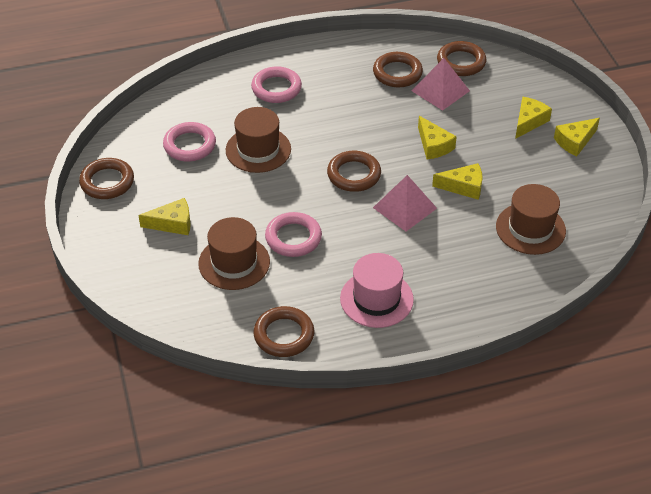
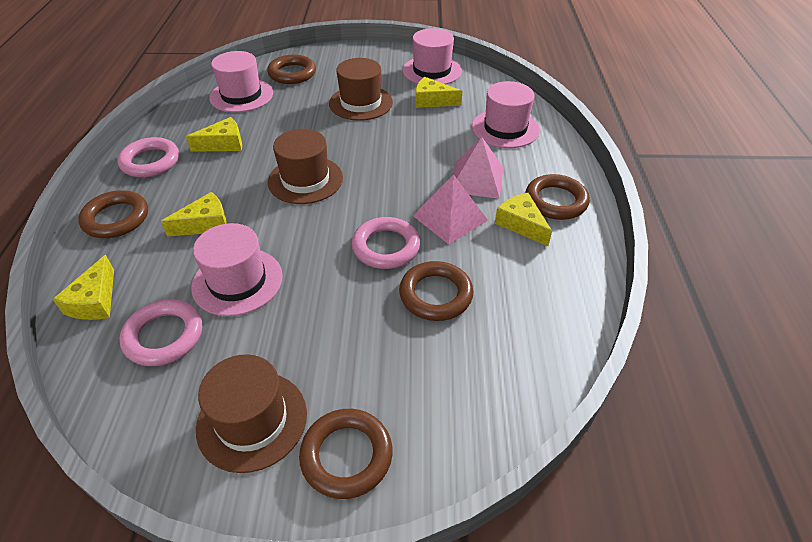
pink hat: [340,253,414,328] = 1 -> [191,223,283,316] [209,51,273,113] [403,28,462,84] [472,81,540,148] = 4

